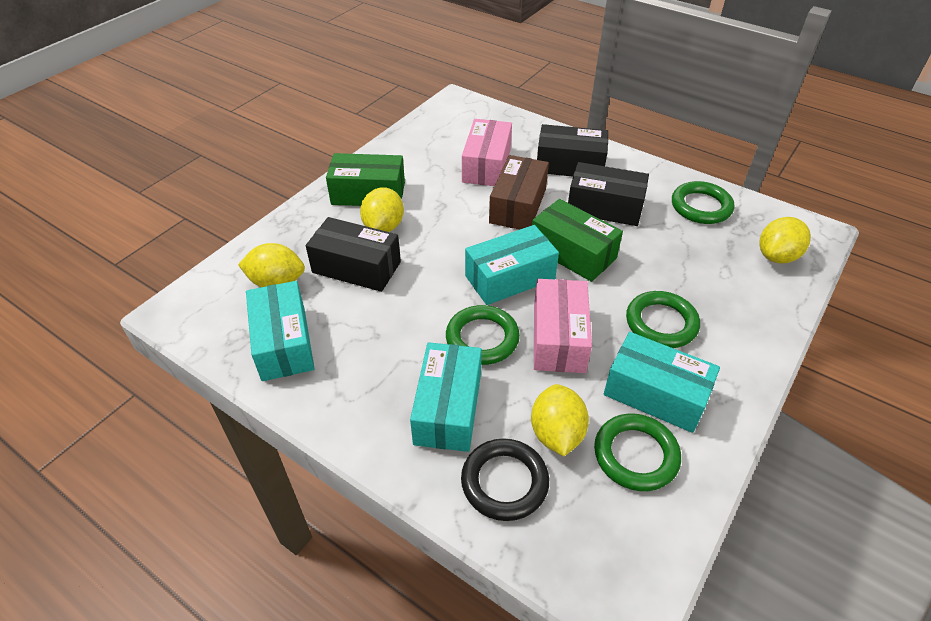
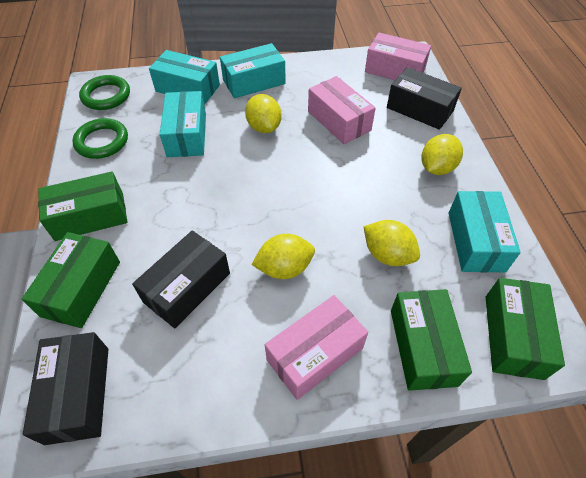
black ring: [461,438,549,521] = 1 -> none = 0
brown box: [489,155,549,229] = 1 -> none = 0
green box: [326,153,405,206] [532,199,623,282] = 2 -> [22,232,120,328] [38,171,128,241] [391,289,472,391] [486,278,565,380] = 4
green ring: [446,305,520,365] [594,414,681,491] [626,291,700,348] [672,181,734,224] = 4 -> [72,118,128,159] [79,75,130,110] = 2
pink box: [462,119,512,186] [534,279,592,373] = 2 -> [265,295,368,400] [308,76,376,144] [365,32,431,80] = 3

